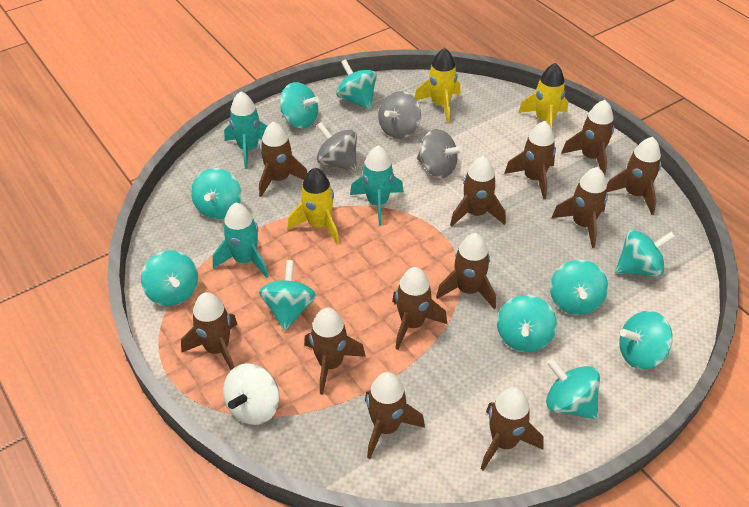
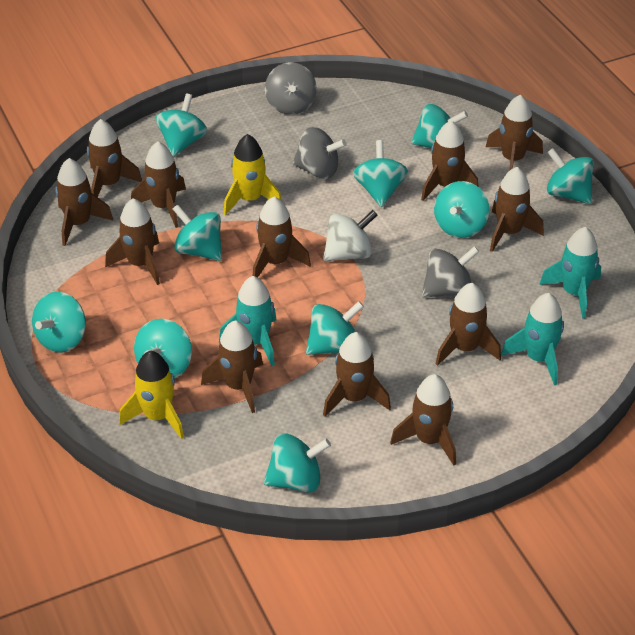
yellow rocket: [287,167,339,244] [415,48,460,123] [518,63,568,129] = 3 -> [119,351,184,439] [223,134,282,215] = 2

